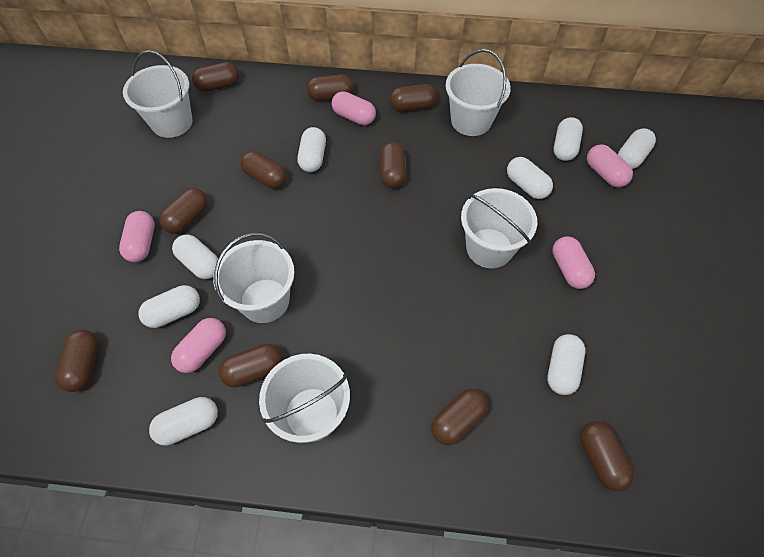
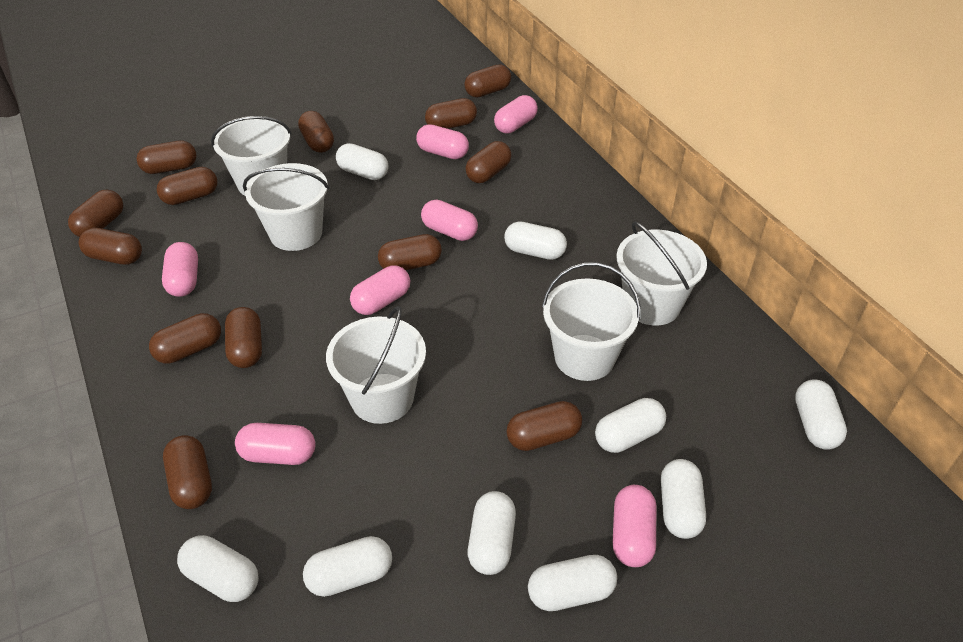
brown capsule: [55,330,99,392] [159,188,207,234] [192,62,239,92] [219,344,283,387] [240,151,287,188] [307,74,354,101] [380,142,406,188] [390,84,437,112] [431,389,488,445] [580,421,634,492] = 10 -> [68,189,123,237] [79,228,142,265] [136,140,196,174] [149,313,221,364] [157,167,218,205] [163,435,212,509] [225,307,262,368] [298,111,334,153] [378,234,442,270] [425,98,477,129] [464,64,511,97] [466,141,512,183] [507,401,582,451] = 13
pink capsule: [119,211,155,262] [171,318,226,373] [331,91,376,125] [552,236,595,289] [587,144,633,187] = 5 -> [162,242,198,297] [235,423,316,465] [350,265,410,315] [416,124,469,159] [421,199,478,241] [494,95,538,134] [613,485,656,567] = 7
white capsule: [138,285,200,328] [149,397,218,446] [172,234,218,279] [298,127,326,172] [507,157,553,199] [547,334,585,395] [554,117,583,161] [618,128,656,169] = 8 -> [177,535,259,602] [303,536,392,597] [336,143,388,180] [468,491,516,575] [504,221,567,260] [528,555,617,611] [595,398,666,453] [661,459,706,539] [795,379,847,450] = 9

